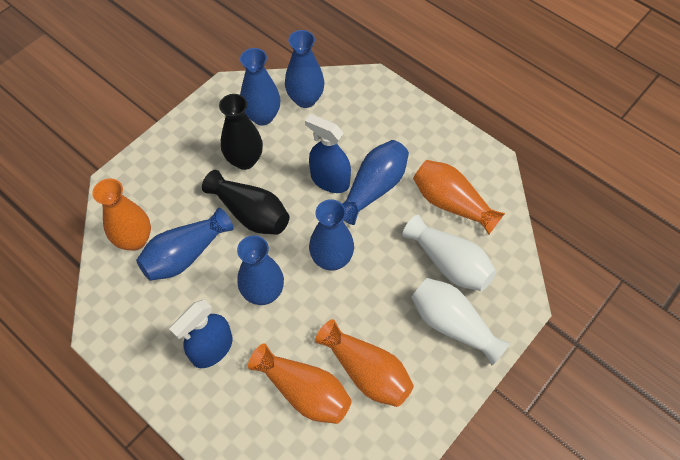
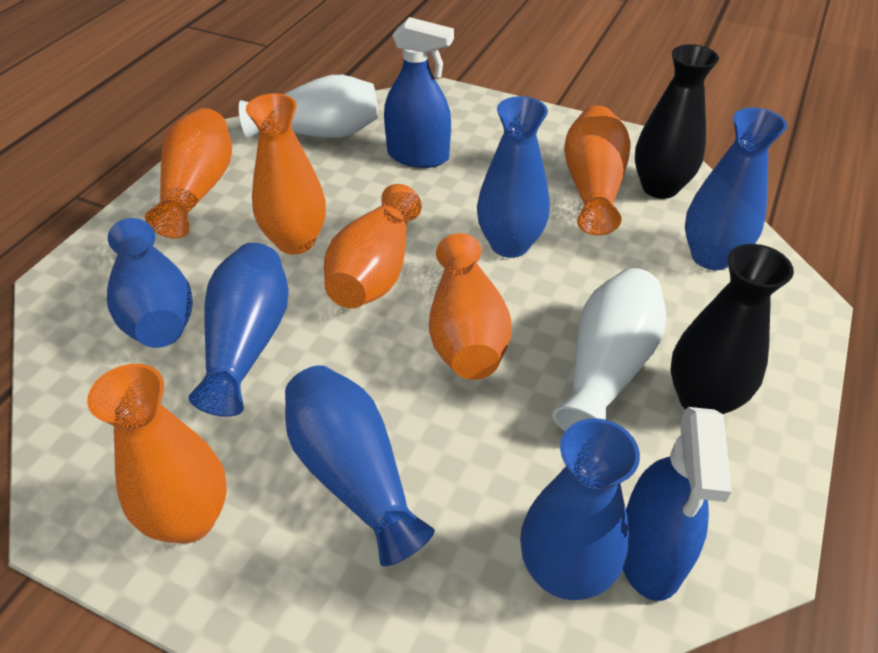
orange vase: [92,178,151,251] [248,343,352,424] [315,319,414,407] [413,160,505,234] = 4 -> [87,364,227,544] [145,108,232,239] [246,93,326,254] [324,184,422,308] [429,233,511,380] [564,106,631,235] = 6

